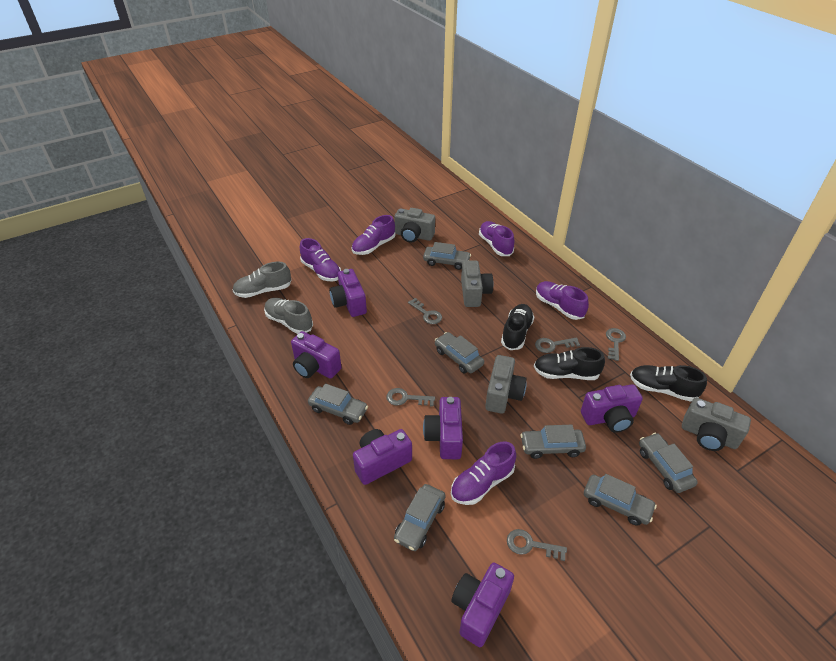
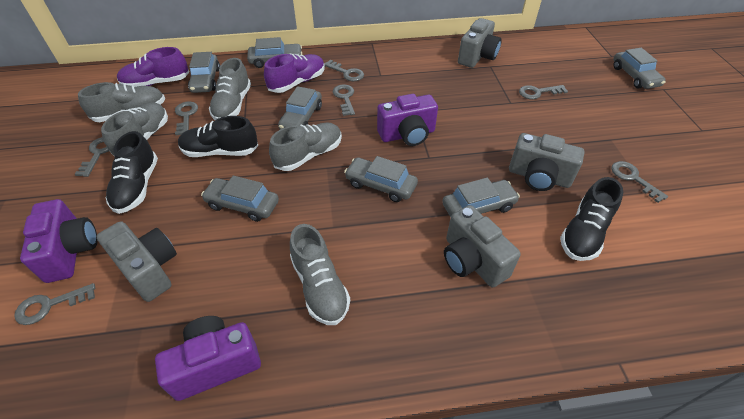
grey key: [386,388,435,406] [408,298,442,324] [507,529,567,561] [535,338,580,353] [606,328,626,361] = 5 -> [14,283,95,325] [75,137,109,177] [175,102,198,136] [324,59,364,81] [333,84,355,116] [519,85,568,99] [611,161,668,203] = 7
grey shoe: [232,262,291,298] [264,298,313,334] = 2 -> [78,82,165,122] [101,102,168,157] [209,58,251,120] [269,123,342,171] [290,224,350,325] = 5
purple camera: [291,331,342,379] [329,269,367,317] [353,429,412,485] [423,397,463,459] [451,563,514,647] [581,384,643,433] = 6 -> [20,199,97,283] [155,316,261,401] [377,94,438,146] = 3
purple shoe: [300,238,341,281] [352,215,396,255] [451,441,516,505] [479,221,514,256] [536,281,589,320] = 5 -> [117,47,189,87] [264,54,325,93] = 2

